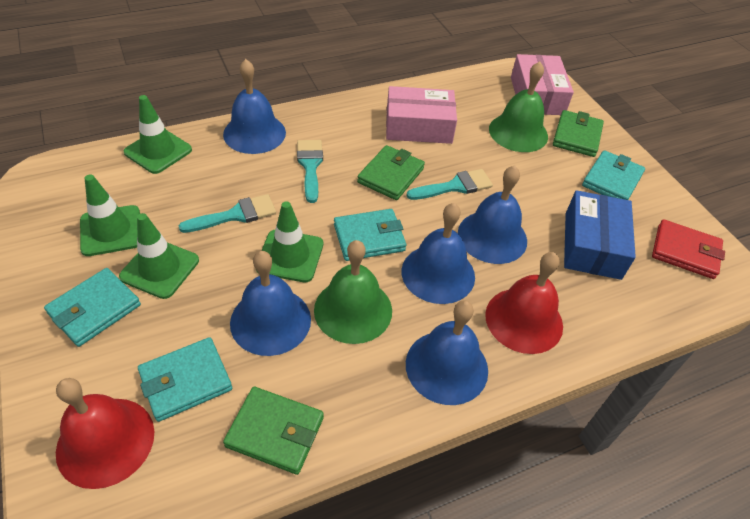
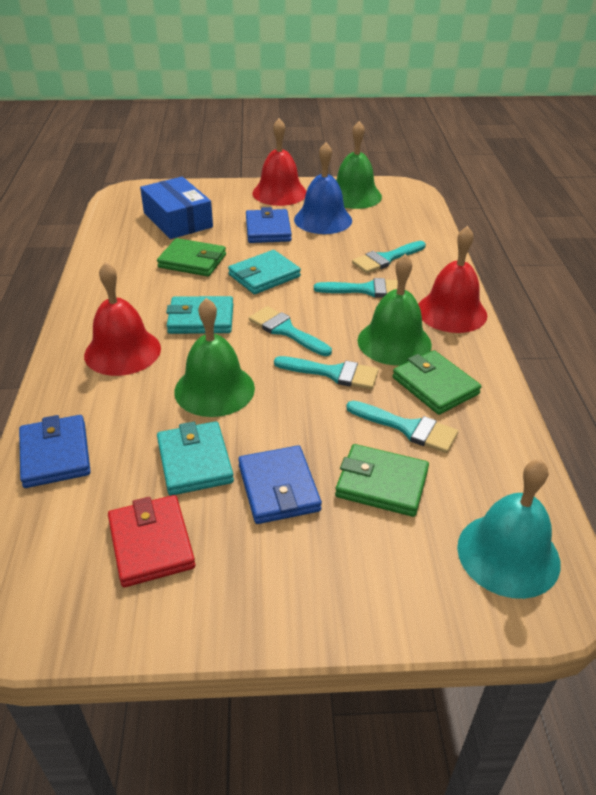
blue bell: [223,59,286,154] [230,251,311,356] [402,203,475,304] [406,300,488,405] [458,165,527,264] = 5 -> [294,142,352,234] = 1
blue wallet: none = 0 -> [19,415,91,488] [238,446,322,524] [246,207,292,243] = 3
green bell: [314,240,392,344] [489,61,548,152] = 2 -> [174,298,255,417] [336,121,382,209] [358,254,432,366] = 3
green traffic cone: [80,174,140,256] [119,213,199,299] [124,95,192,174] [256,201,323,282] = 4 -> none = 0
pink box: [386,86,457,144] [511,54,574,115] = 2 -> none = 0
red bell: [56,378,154,489] [485,252,563,354] = 2 -> [84,262,161,376] [252,118,307,206] [418,226,487,333] = 3
turquoise bell: none = 0 -> [457,459,561,599] = 1
turquoise brush: [179,194,276,233] [297,140,323,203] [406,169,493,200] = 3 -> [249,306,332,356] [274,356,379,389] [314,278,398,298] [346,401,458,453] [352,241,426,273] = 5
turquoise wallet: [44,268,141,347] [138,337,232,422] [334,209,406,261] [582,150,645,200] = 4 -> [157,421,234,496] [166,296,233,334] [228,250,301,294] = 3

